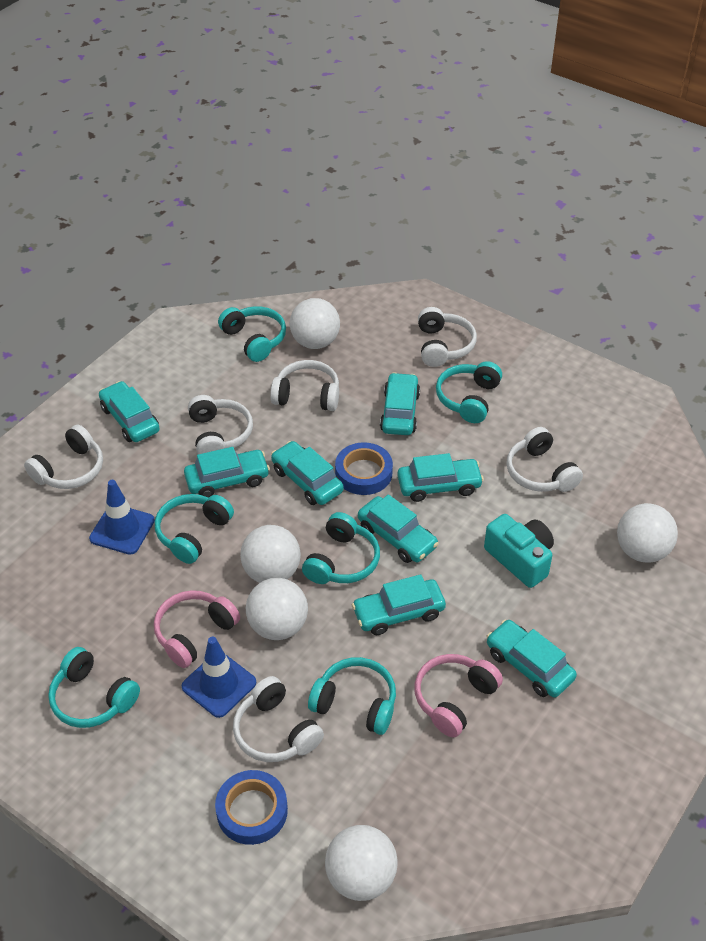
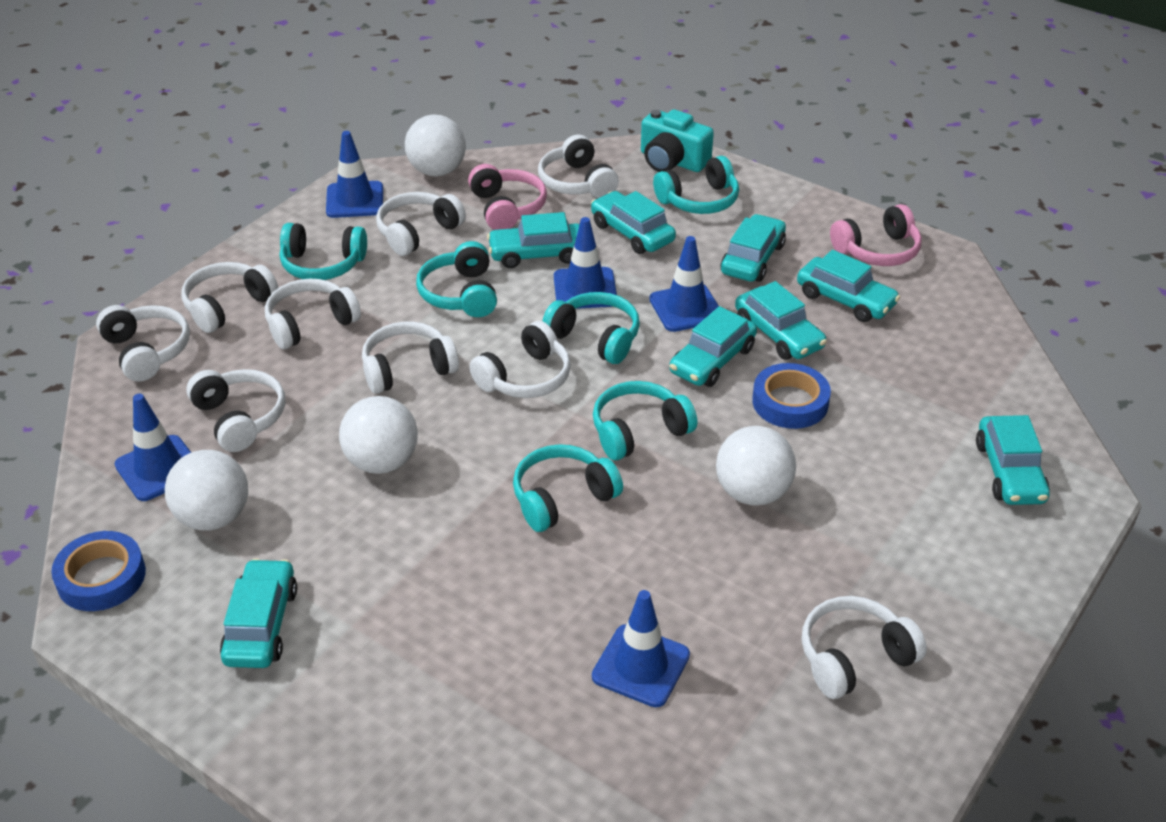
blue traffic cone: [89,480,155,555] [181,637,256,718] = 2 -> [115,394,191,501] [326,131,383,218] [554,217,617,309] [592,590,690,707] [649,236,719,332] = 5
white ball: [240,525,301,583] [246,578,308,640] [290,298,340,349] [325,825,398,901] [617,503,678,563] = 5 -> [165,450,248,531] [339,396,418,474] [405,115,466,176] [716,426,796,506] = 4
white headphones: [24,425,103,489] [188,395,253,454] [233,676,324,762] [270,360,339,411] [418,307,477,367] [506,427,583,492] = 6 -> [96,305,190,382] [181,262,278,333] [186,369,285,452] [265,279,361,349] [362,322,459,394] [376,192,466,256] [469,321,571,398] [538,134,619,198] [802,596,927,699] = 9

